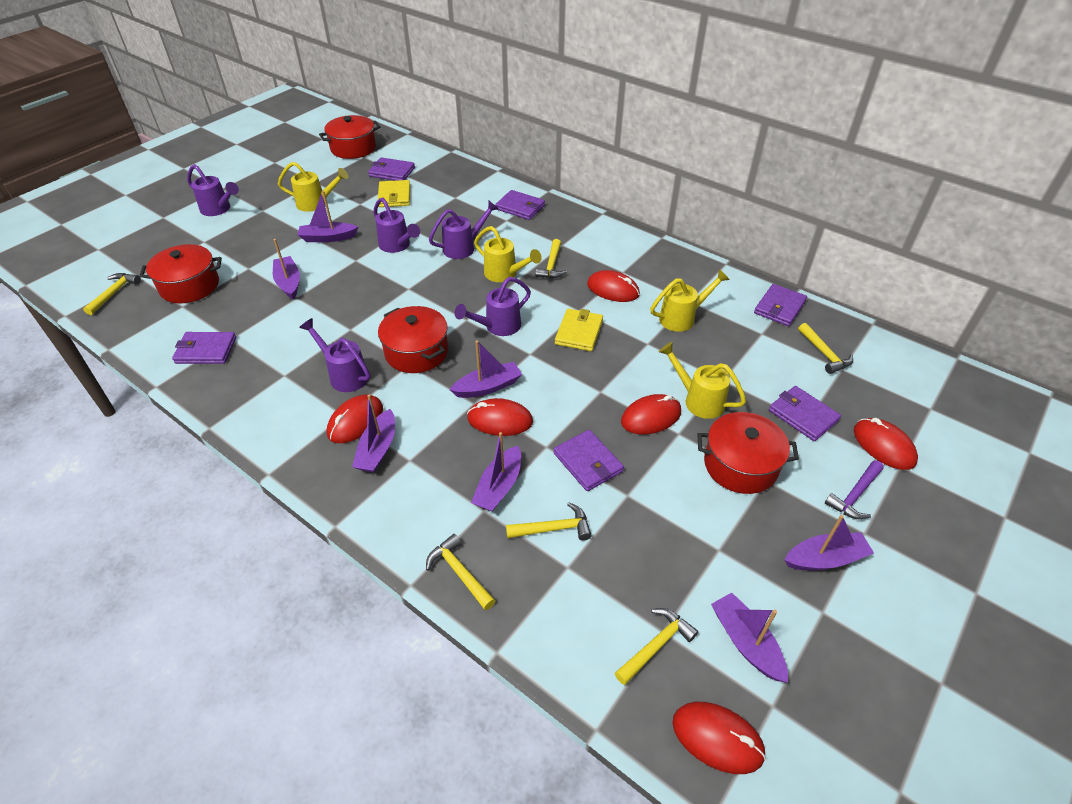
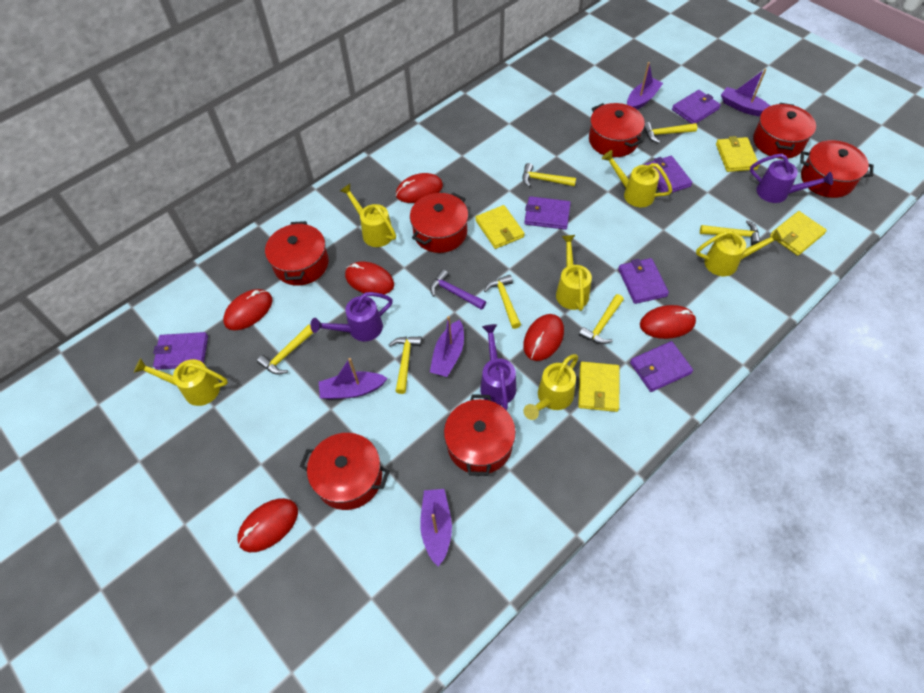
purple boat: [273,239,300,300] [298,191,358,242] [352,394,395,473] [450,340,522,398] [471,432,521,512] [711,593,788,683] [784,515,874,571] = 7 -> [319,358,388,399] [420,489,452,567] [430,316,464,377] [627,62,663,109] [721,69,770,116] = 5
purple watering can: [187,164,239,216] [299,318,370,392] [373,197,420,253] [429,201,499,259] [455,277,531,336] = 5 -> [310,292,393,341] [480,324,516,410] [750,154,833,203] = 3
red pot: [140,244,222,303] [319,115,381,159] [378,306,448,373] [697,412,799,494] = 4 -> [265,221,329,286] [300,433,390,510] [410,192,468,253] [444,394,516,476] [589,103,645,157] [753,103,816,159] [800,140,873,198] = 7
yellow hammer: [83,273,141,315] [426,534,496,610] [506,503,592,541] [535,239,567,278] [615,608,698,685] [798,323,853,374] = 6 -> [257,324,313,375] [389,337,422,394] [484,275,521,329] [523,163,576,187] [579,294,624,344] [644,122,697,143] [700,220,761,246] = 7
yellow wallet: [378,180,410,207] [555,309,603,351] = 2 -> [475,205,525,249] [578,362,619,412] [716,136,759,172] [770,211,827,256] = 4
yellow watering can: [278,162,349,212] [474,226,542,282] [650,269,730,332] [659,342,746,419] = 4 -> [134,358,228,406] [340,184,396,247] [523,354,578,420] [556,235,592,311] [602,150,672,207] [696,229,783,276] = 6

